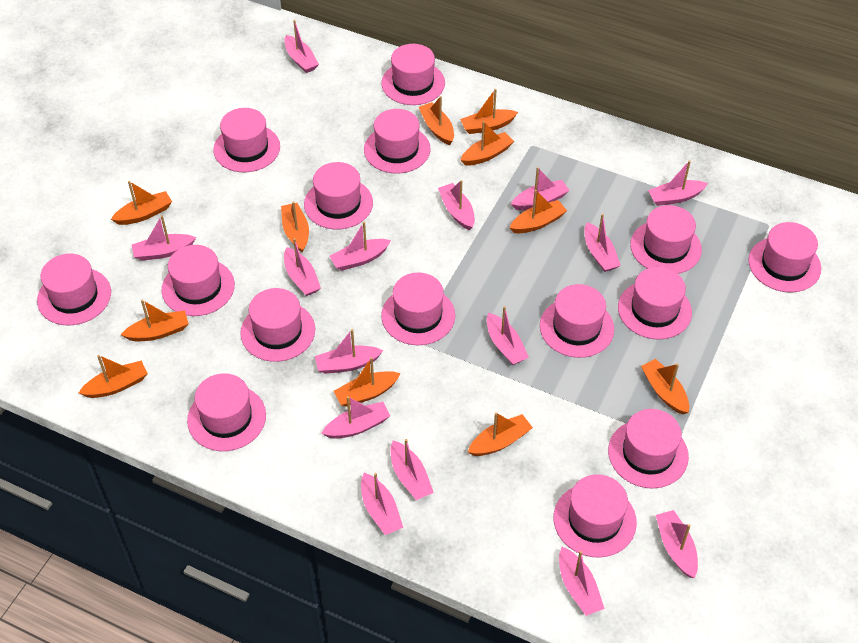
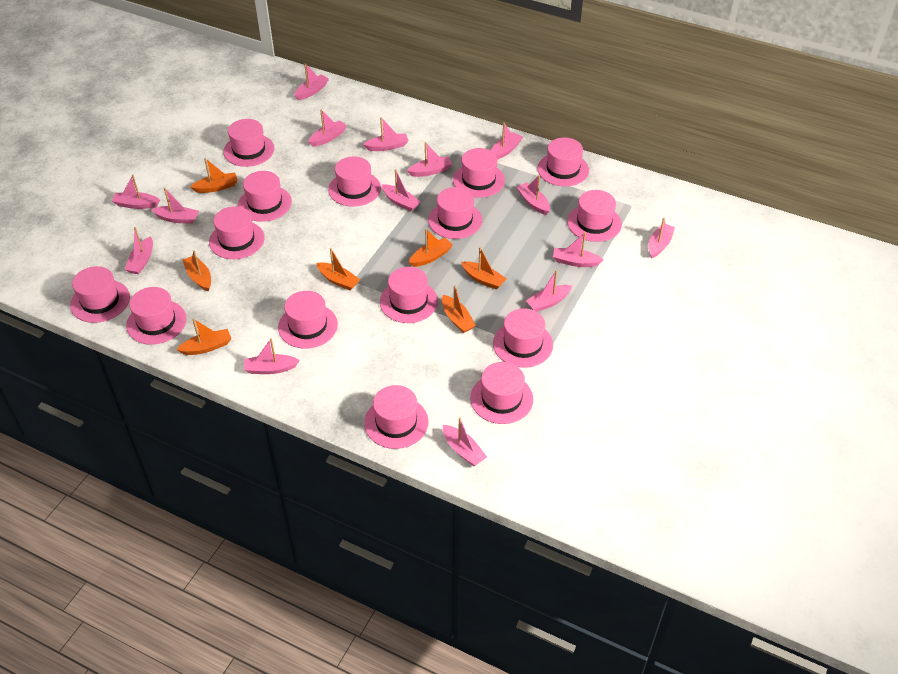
orange boat: [79,355,148,398] [111,181,172,225] [121,300,189,341] [281,201,309,253] [334,357,401,407] [419,96,454,145] [460,89,518,134] [461,121,514,166] [468,412,533,456] [509,190,567,233] [641,359,689,415] = 11 -> [176,319,231,355] [183,250,211,292] [190,158,238,193] [316,248,360,290] [409,229,453,267] [442,285,476,333] [461,247,507,290] = 7

